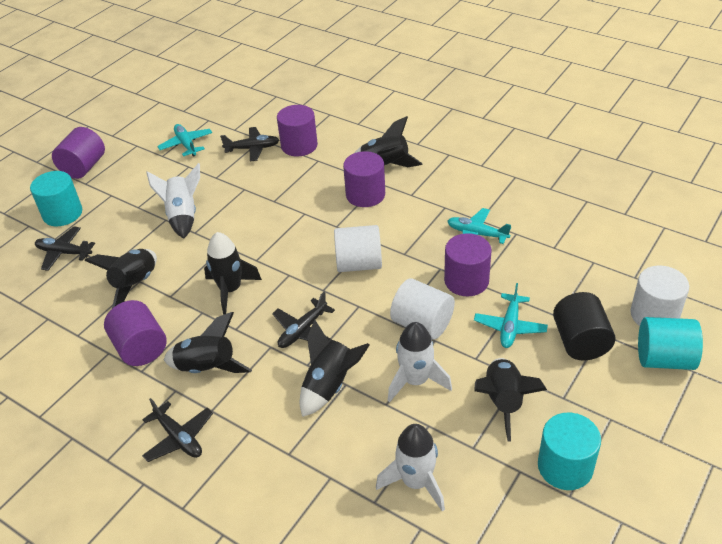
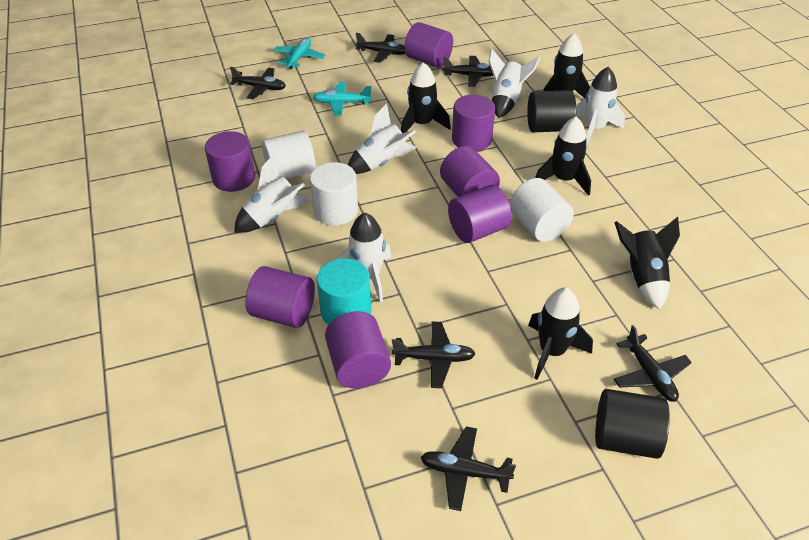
black cylinder: [553,292,616,360] = 1 -> [527,90,576,132] [595,389,670,459] = 2
black plane: [35,227,95,271] [142,398,213,462] [220,127,279,161] [272,292,335,348] = 4 -> [230,67,286,99] [356,33,405,63] [392,322,476,388] [421,426,516,511] [442,56,493,87] [614,325,692,402] = 6
black rocket: [85,249,157,308] [164,312,252,373] [204,232,262,315] [300,319,370,417] [353,116,423,167] [474,358,547,441] = 6 -> [401,62,451,133] [528,287,593,380] [535,117,591,196] [543,33,590,98] [614,217,680,310] = 5
purple cylinder: [52,127,105,179] [104,300,167,366] [277,105,318,156] [343,151,385,207] [444,233,492,296] = 5 -> [205,131,255,192] [245,266,315,328] [325,311,391,388] [404,22,453,68] [440,146,500,197] [448,185,512,243] [452,95,495,151] = 7
turquoise cylinder: [30,171,82,226] [538,413,601,490] [638,317,703,370] = 3 -> [317,258,371,325] = 1
turquoise plane: [157,124,212,157] [447,208,511,244] [474,283,548,348] = 3 -> [273,38,326,69] [313,82,372,115] = 2
white rocket: [146,163,200,239] [376,424,445,512] [388,322,452,402] = 3 -> [234,154,311,233] [335,213,391,302] [348,104,417,174] [489,48,540,118] [576,67,625,145] = 5

